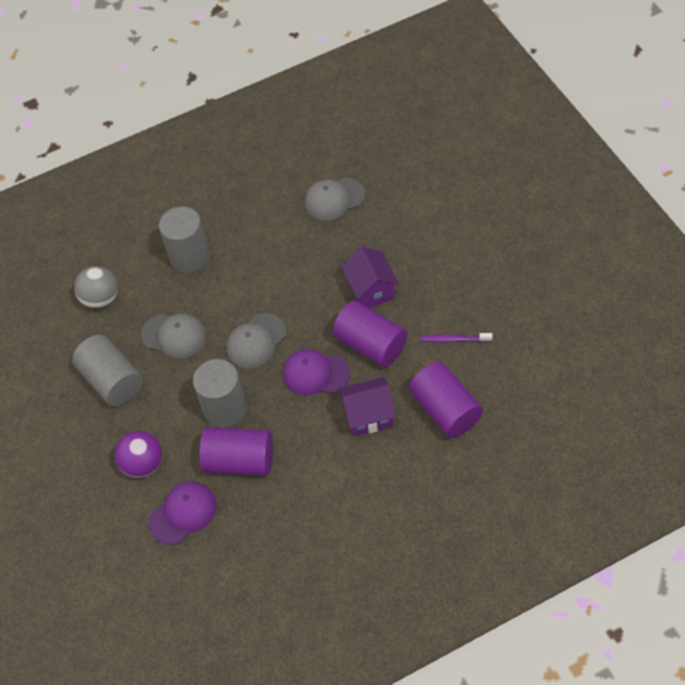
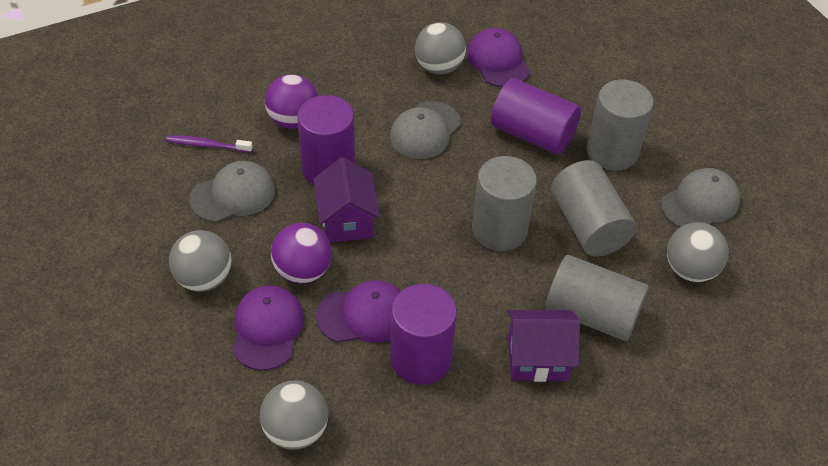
grey ball: [74,266,118,309] = 1 -> [169,230,231,292] [260,381,328,450] [415,22,466,74] [667,222,729,282] = 4
grey cylinder: [72,335,143,406] [159,206,210,274] [193,359,247,428] = 3 -> [472,156,537,251] [546,255,649,341] [551,160,636,257] [586,79,654,170] = 4
purple ball: [115,431,162,478] = 1 -> [265,74,318,129] [271,223,332,283] = 2
purple cap: [149,482,217,545] [283,349,350,396] = 2 -> [232,286,304,370] [316,280,401,343] [467,28,530,87] = 3

